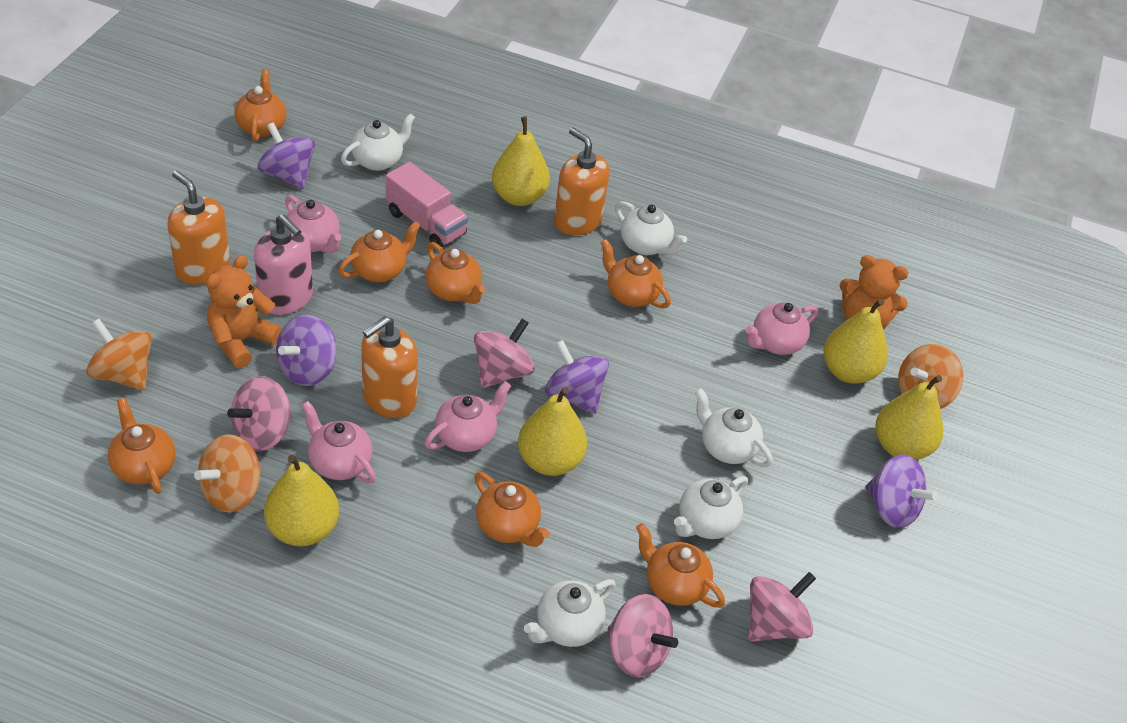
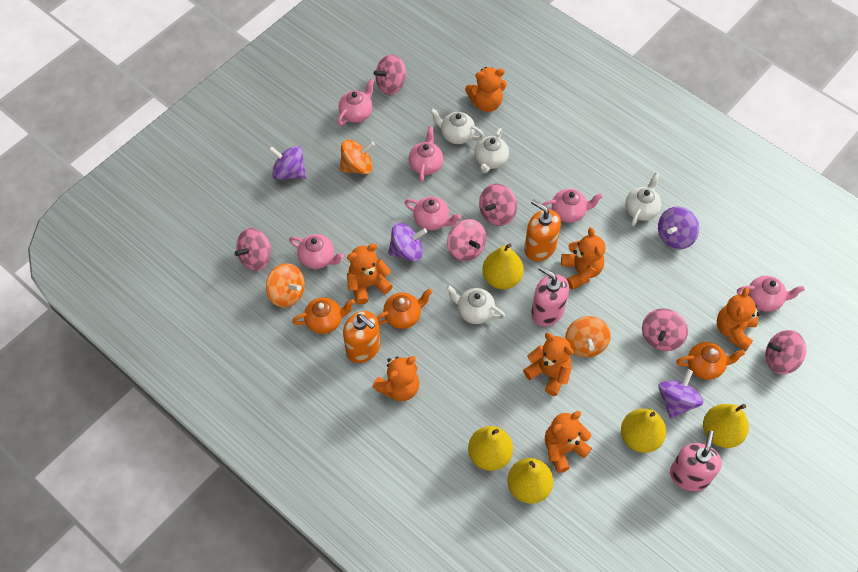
orange soap dispenser: [167,170,230,285] [361,316,418,418] [554,127,610,235] = 3 -> [343,311,380,363] [524,199,561,261] = 2
orange teapot: [108,398,175,494] [234,69,286,142] [338,221,421,282] [426,242,486,304] [475,472,550,547] [601,239,671,309] [636,523,725,608] = 7 -> [292,297,355,334] [377,288,432,329] [676,342,745,380] = 3
orange teddy bear: [206,255,282,368] [840,255,908,329] = 2 -> [347,244,393,305] [372,356,420,401] [465,67,507,112] [523,333,574,396] [545,411,592,473] [561,228,605,290] [717,287,760,351] = 7
pink soap dispenser: [254,214,313,315] = 1 -> [531,266,569,326] [670,431,722,491] = 2
pink spinning top: [227,376,291,451] [474,319,535,388] [608,594,678,678] [748,572,816,641] = 4 -> [235,228,271,271] [374,54,407,95] [447,219,486,261] [479,184,517,226] [642,308,688,351] [765,330,806,374] = 6
pink teapot: [285,195,341,253] [302,401,376,483] [425,381,511,452] [745,302,818,355] = 4 -> [289,234,344,269] [337,79,374,125] [404,196,461,231] [409,126,443,182] [543,189,603,223] [737,276,805,312] = 6
pink truck: [386,162,468,247] = 1 -> none = 0
white teapot: [341,113,415,171] [524,579,616,647] [615,201,687,255] [674,476,748,539] [695,388,773,467] = 5 -> [430,108,484,144] [446,285,505,324] [474,128,509,174] [625,173,662,226] = 4

